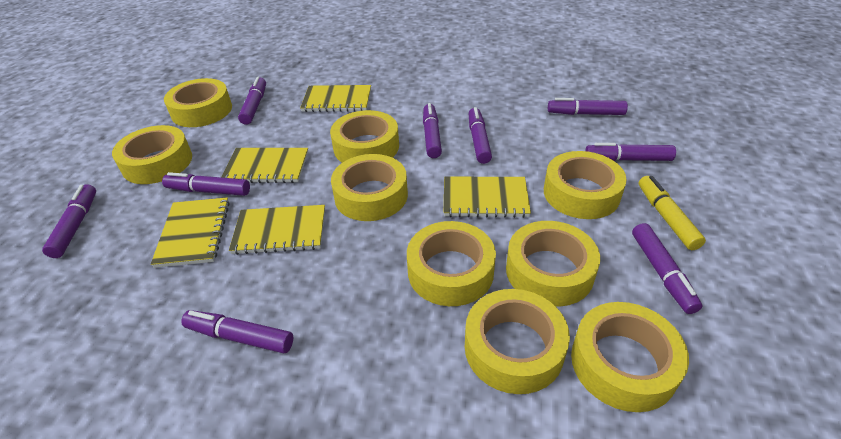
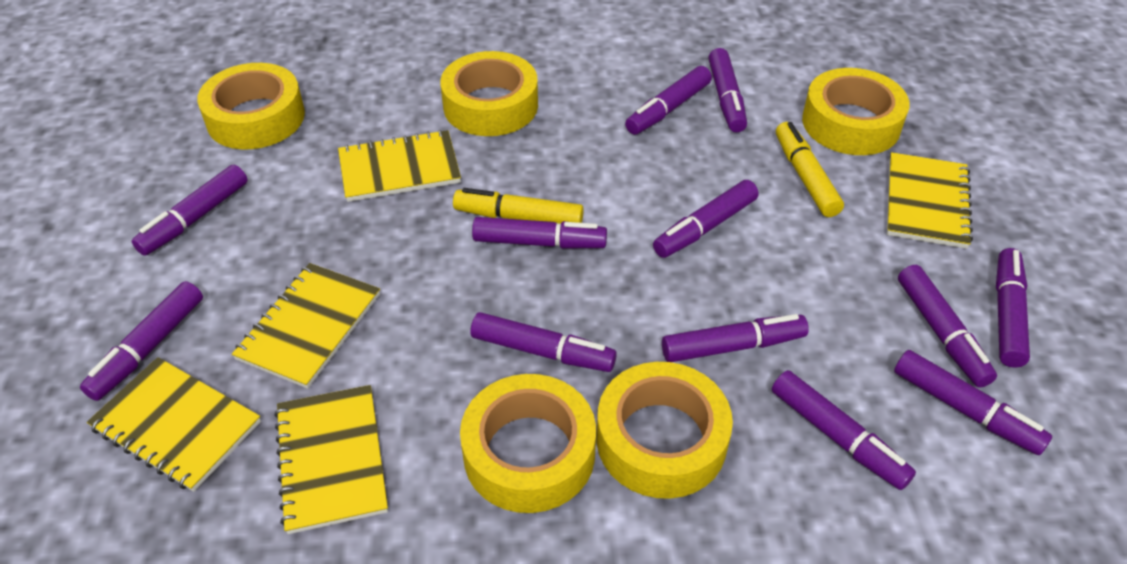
purple marker: [42,184,96,258] [162,172,250,196] [181,310,293,353] [238,77,266,125] [423,103,442,158] [469,107,492,164] [548,98,628,115] [585,143,676,161] [632,223,702,314] = 9 -> [80,281,203,401] [132,165,248,256] [471,312,617,372] [472,217,607,249] [625,66,712,135] [653,180,758,258] [662,314,809,362] [708,48,747,132] [772,370,916,490] [894,350,1052,455] [898,265,997,387] [996,248,1030,368] = 12
yellow marker: [639,176,706,250] = 1 -> [453,188,584,224] [776,122,844,217] = 2
yellow tape: [112,125,192,184] [164,78,232,127] [330,110,399,163] [331,154,408,221] [407,221,496,306] [465,289,570,394] [506,221,600,306] [544,151,627,219] [571,302,689,412] = 9 -> [197,63,305,150] [440,51,538,136] [460,374,596,513] [597,362,733,499] [802,68,910,155] = 5

